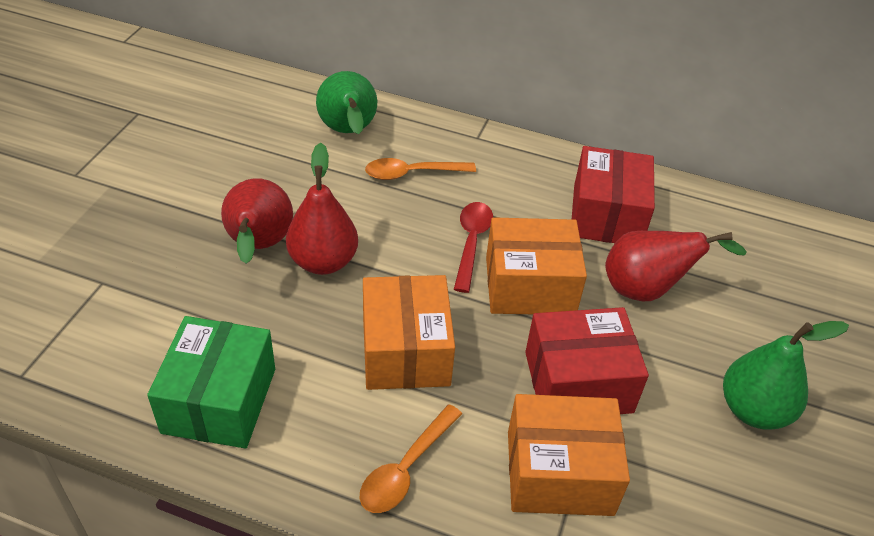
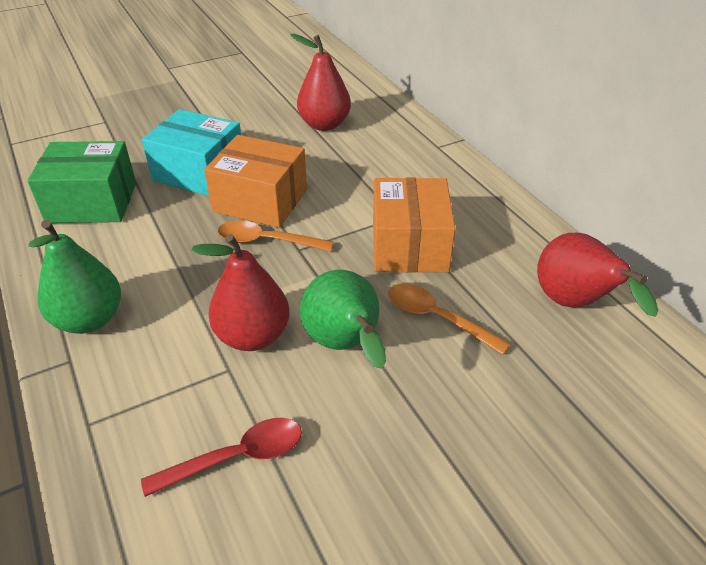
orange box: [363,275,455,390] [486,217,587,314] [508,394,630,516] = 3 -> [204,135,307,228] [373,178,456,272] = 2
red box: [525,307,649,414] [572,146,655,243] = 2 -> none = 0
turquoise box: none = 0 -> [142,109,241,196] = 1

